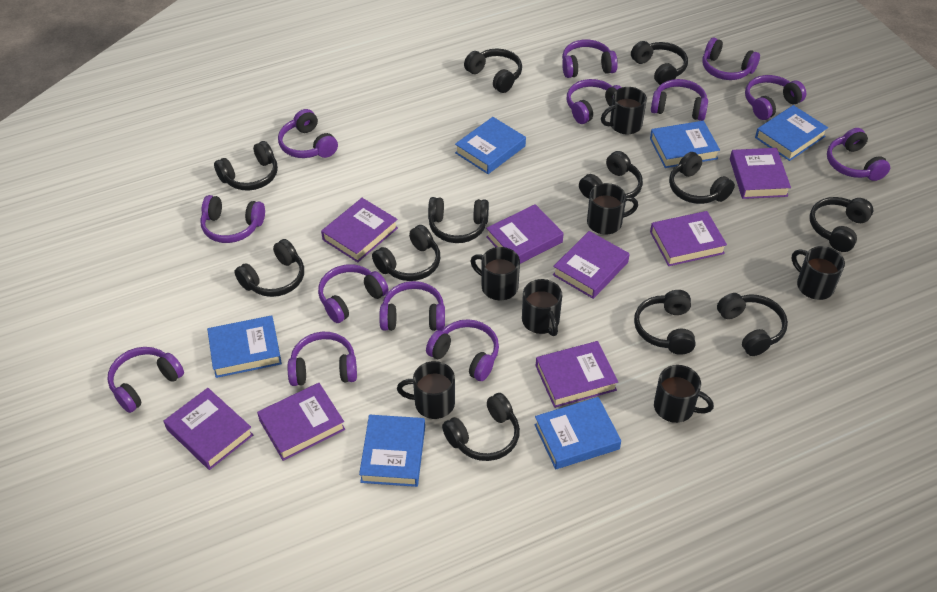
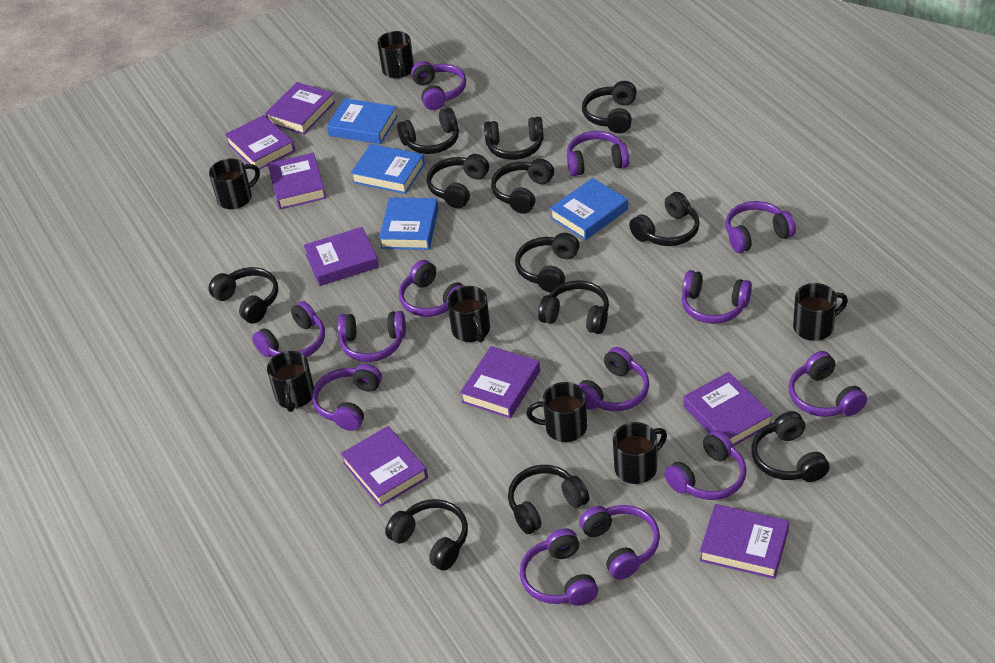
blue book: [207,315,282,378] [359,415,425,487] [455,117,526,174] [534,397,621,469] [650,121,720,168] [755,105,828,161] = 6 -> [327,98,398,144] [351,144,425,194] [379,197,439,250] [550,178,628,240] = 4

